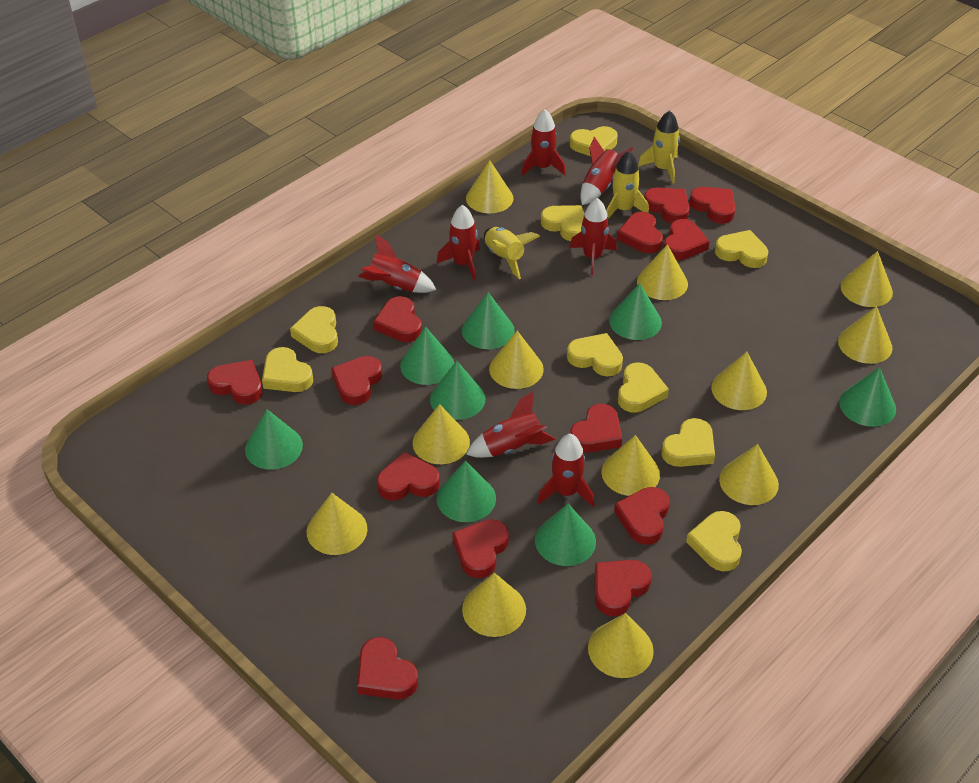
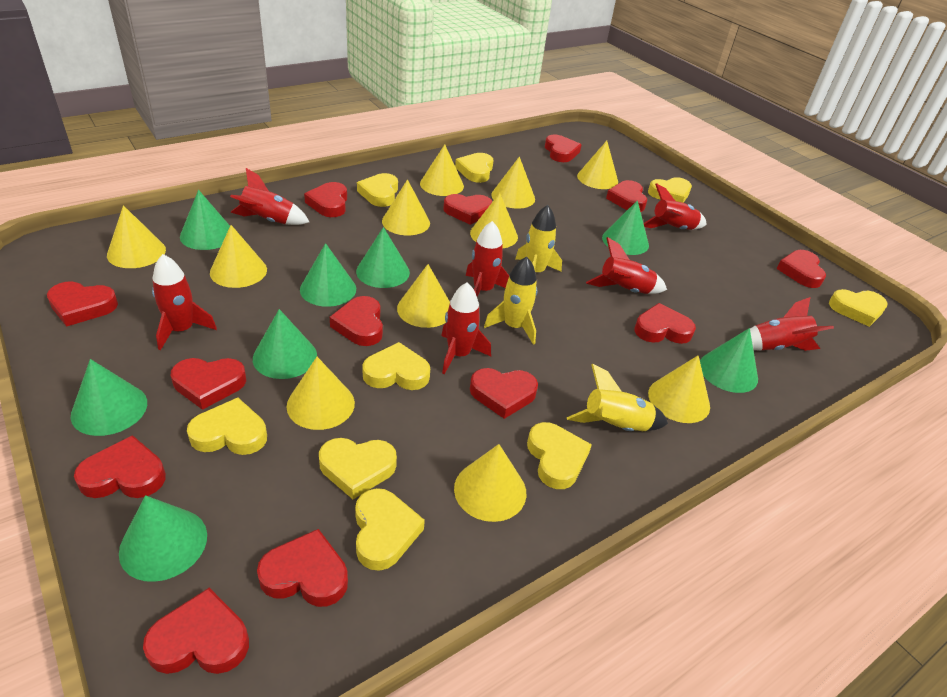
yellow cone: [307,493,367,555] [413,404,470,464] [462,573,526,637] [466,160,513,213] [489,331,544,389] [588,613,654,678] [601,435,660,496] [637,244,688,300] [711,352,767,410] [719,444,779,505] [838,306,892,364] [841,251,893,307] = 12 -> [107,205,166,268] [210,225,267,288] [286,357,355,430] [382,179,430,235] [397,264,450,328] [420,144,464,196] [454,444,526,522] [470,193,518,248] [491,157,535,209] [577,141,618,189] [648,355,710,423] = 11

